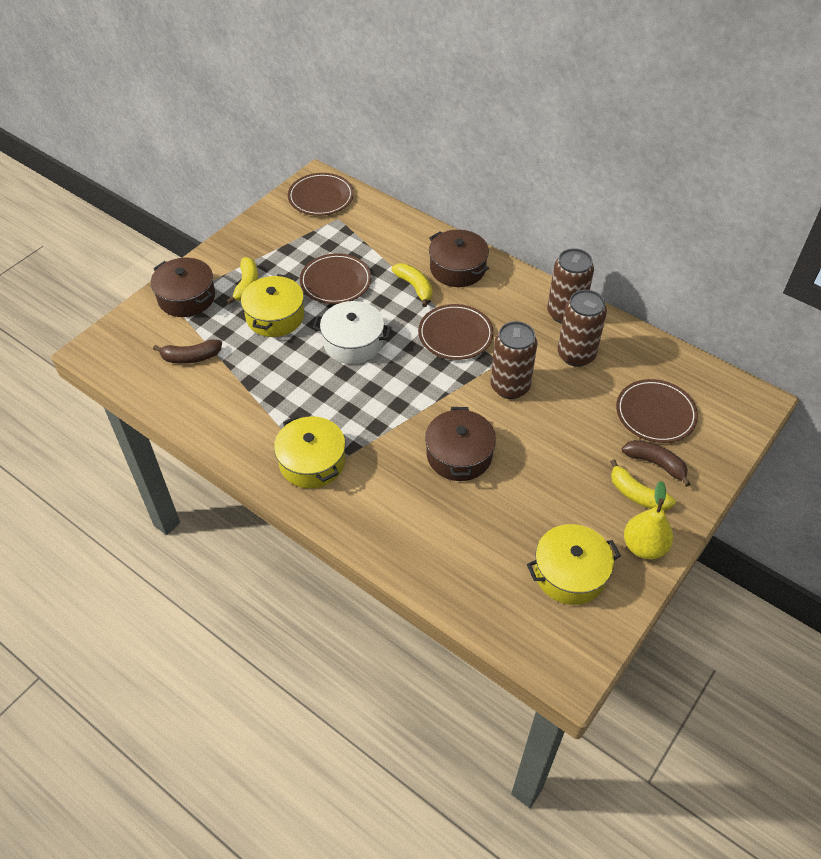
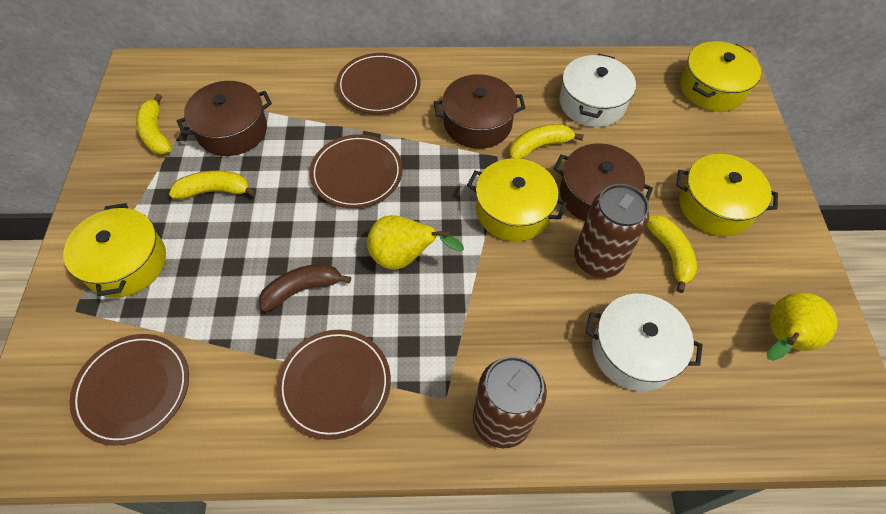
brown banana: [153,339,222,364] [622,440,690,487] = 2 -> [259,264,351,312] = 1
brown can: [490,321,538,399] [547,248,594,324] [557,290,607,367] = 3 -> [473,356,547,448] [574,184,649,278] = 2
white pot: [313,301,392,364] = 1 -> [559,53,636,127] [585,294,702,391] = 2
yellow banana: [227,257,258,304] [391,263,432,307] [610,459,676,510] = 3 -> [136,94,171,155] [169,170,256,199] [509,124,584,159] [647,215,697,293] = 4
yellow pear: [624,481,673,559] = 1 -> [367,215,464,270] [767,292,837,361] = 2
yellow pot: [241,274,304,337] [274,415,345,488] [527,524,621,605] = 3 -> [63,203,166,297] [467,158,567,241] [676,154,778,236] [680,41,761,112] = 4

